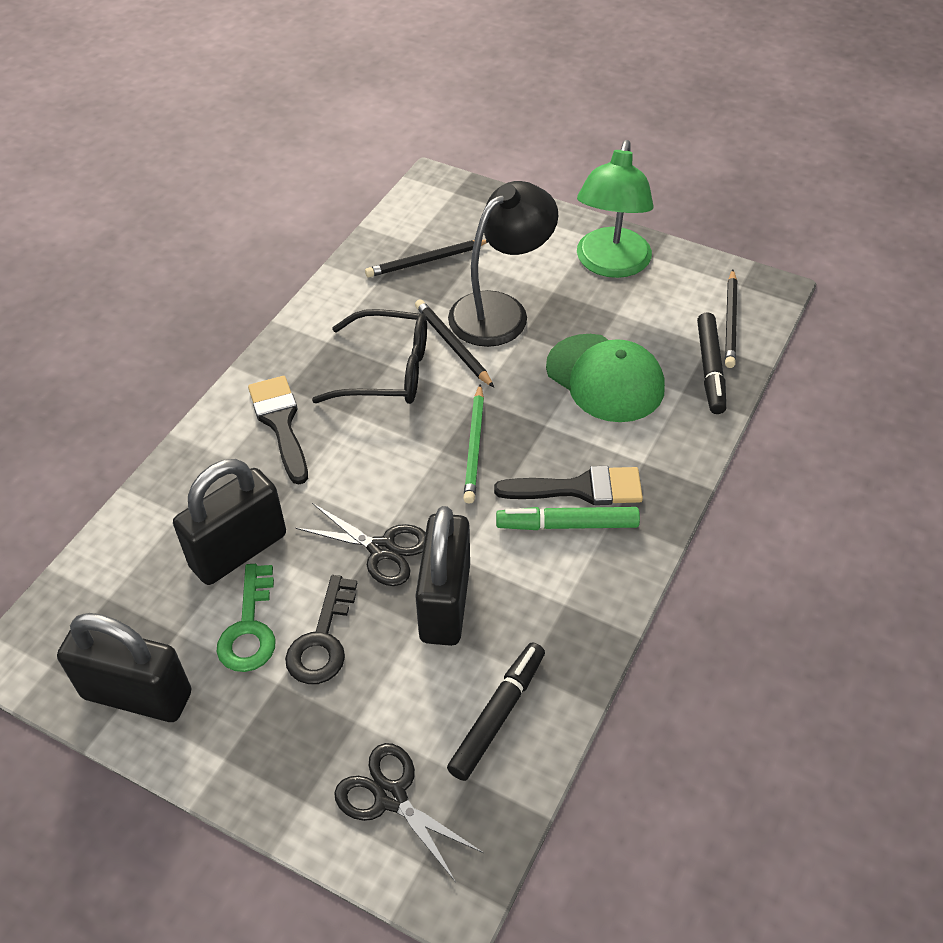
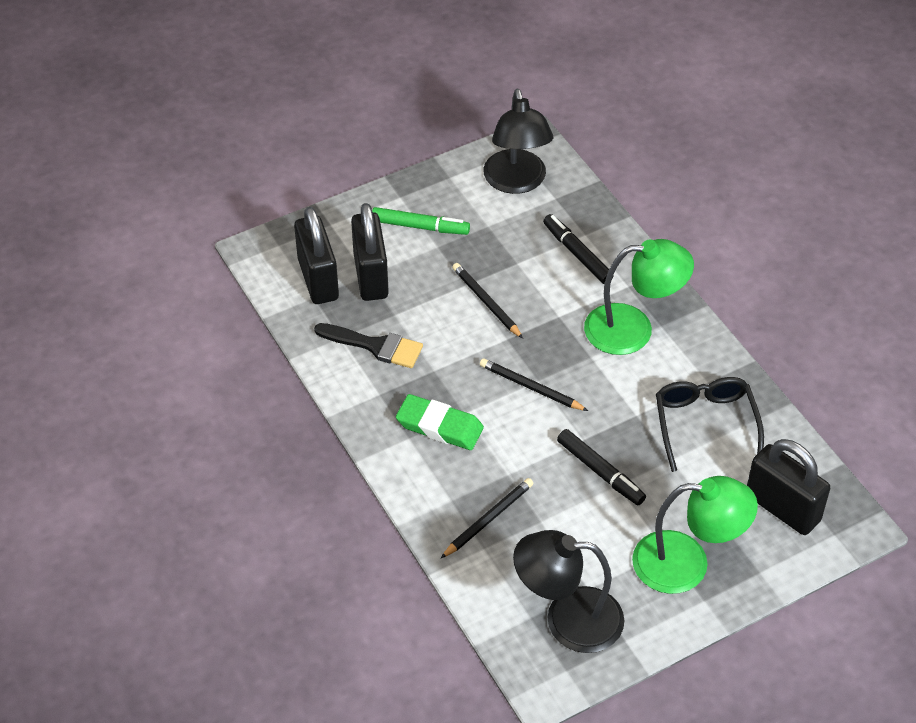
black brush: [248,376,308,485] [494,466,643,505] = 2 -> [314,323,423,368] = 1
black key: [285,575,357,684] = 1 -> none = 0
black lamp: [448,181,558,347] = 1 -> [483,89,553,194] [513,530,625,653] = 2
black scissors: [296,503,426,586] [334,743,483,882] = 2 -> none = 0
green cap: [546,334,665,422] = 1 -> none = 0
green eraser: none = 0 -> [396,394,484,450] = 1
green key: [216,564,276,672] = 1 -> none = 0
green lamp: [577,140,653,278] = 1 -> [584,239,694,355] [632,476,758,594] = 2
green pencil: [463,384,484,503] = 1 -> none = 0

